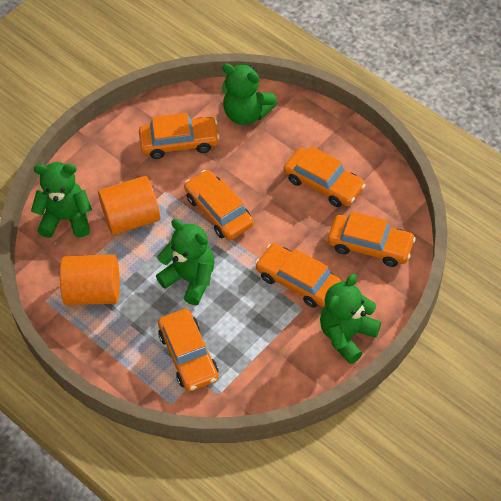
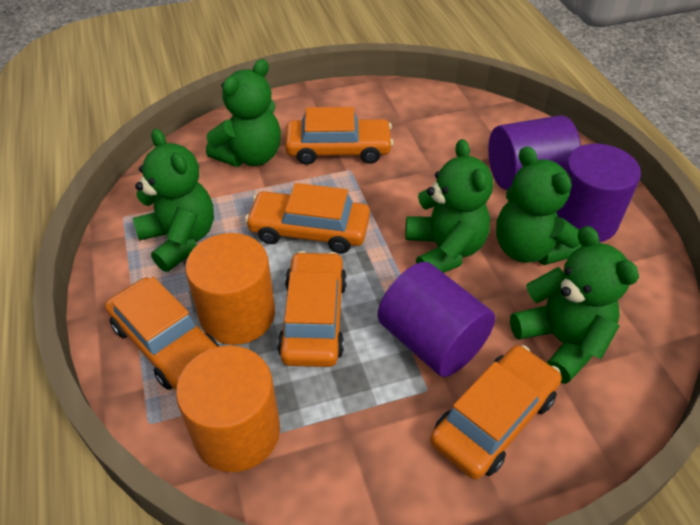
green teddy bear: [31,162,92,238] [156,219,214,305] [222,63,277,125] [320,274,381,364] = 4 -> [133,129,214,272] [206,59,281,167] [405,139,493,273] [496,146,581,265] [510,226,639,384] = 5
orange car: [139,113,220,159] [158,309,218,392] [184,170,254,240] [255,244,341,308] [284,146,365,207] [328,211,416,267] = 6 -> [105,277,219,390] [245,183,370,253] [277,251,347,367] [285,107,393,165] [430,345,562,480] = 5
purple cylinder: none = 0 -> [378,262,495,377] [488,115,581,190] [556,144,641,243] = 3

